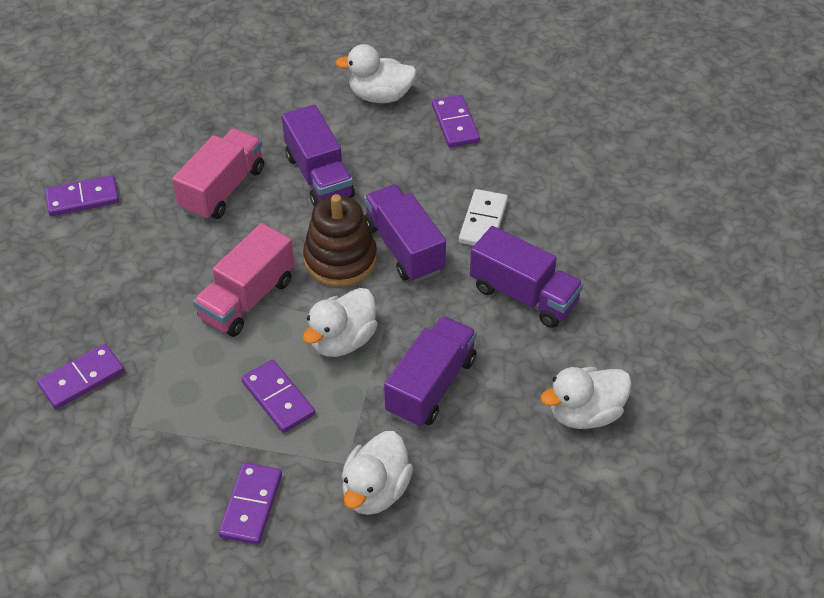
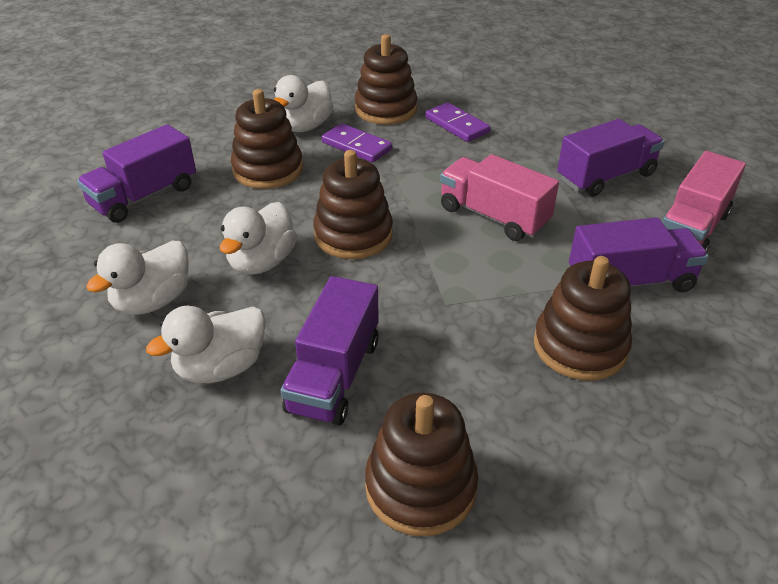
brown stacking toy: [303,194,377,287] = 1 -> [231,89,303,189] [313,150,393,259] [355,34,417,125] [365,393,478,537] [534,256,632,381] = 5
purple domino: [37,344,124,409] [45,175,119,216] [218,463,282,545] [241,360,315,433] [432,95,480,148] = 5 -> [322,123,392,163] [425,102,491,142] = 2
white domino: [459,189,508,246] = 1 -> none = 0

